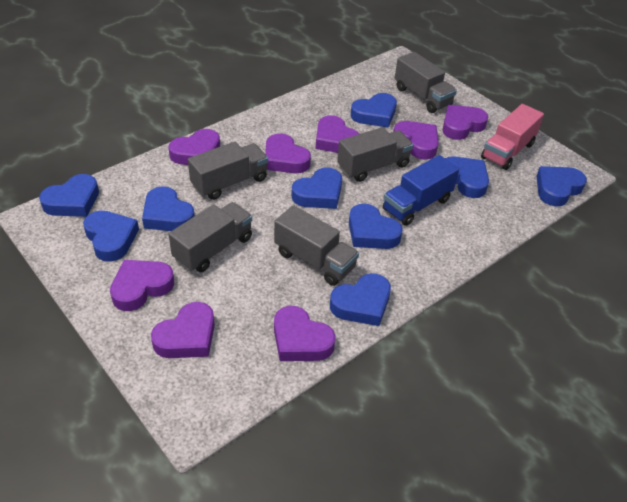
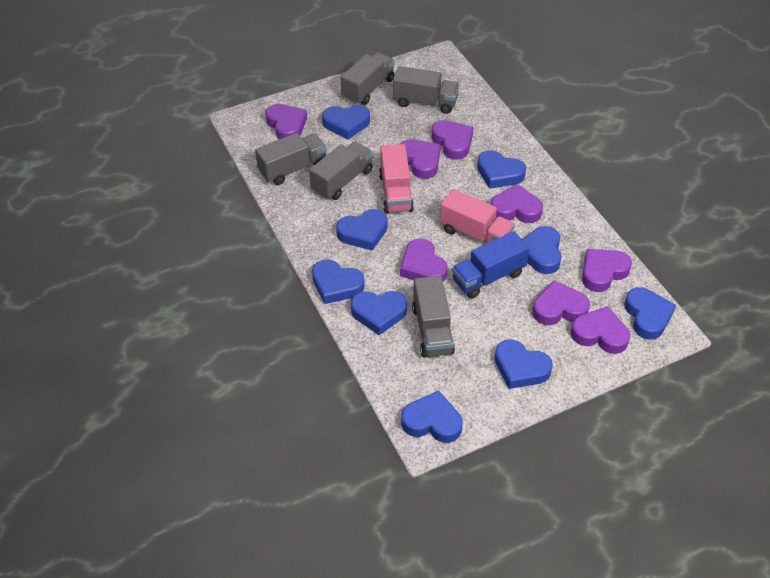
pink truck: [481,104,544,170] = 1 -> [379,144,414,214] [440,189,515,244] = 2

